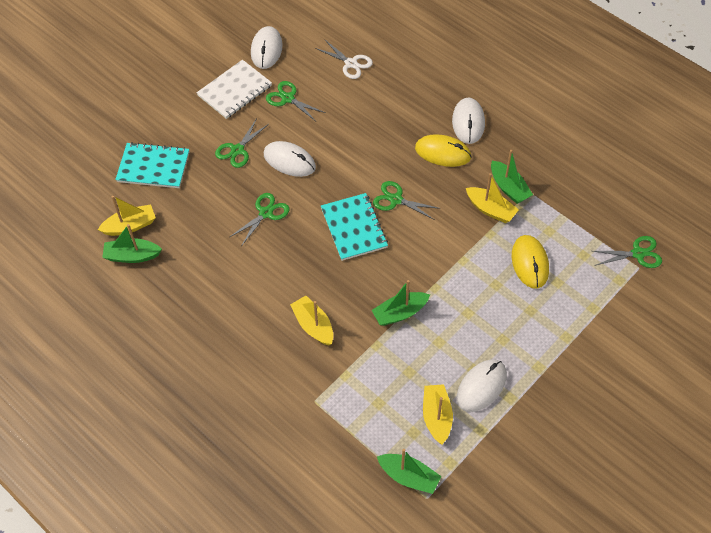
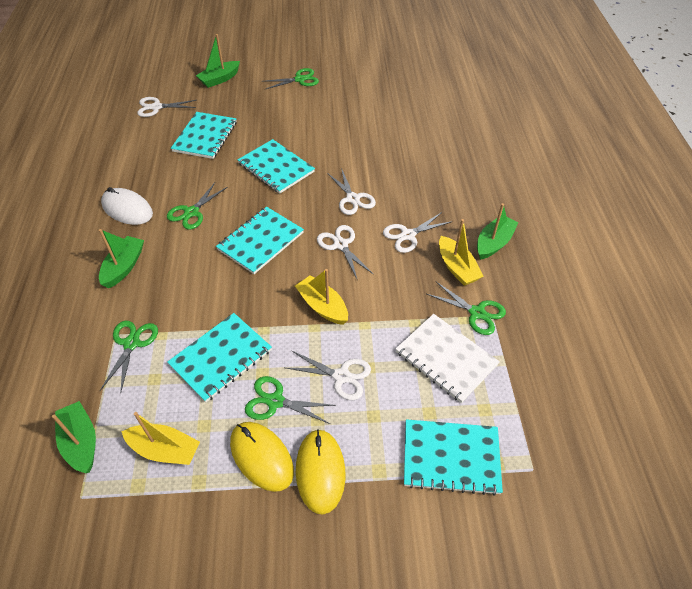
turquoise notebook: [115,142,189,188] [321,193,388,261] = 2 -> [167,313,272,402] [171,112,237,159] [216,207,304,274] [238,139,315,194] [404,419,503,496] = 5
white mouse: [251,26,283,69] [264,141,316,177] [452,97,485,144] [457,359,507,412] = 4 -> [101,187,153,225] = 1
white scissors: [315,39,373,79] = 1 -> [137,97,196,117] [286,351,371,400] [317,225,373,281] [327,168,376,215] [383,212,453,253] = 5
yellow boat: [98,196,156,236] [290,295,333,346] [423,384,453,445] [466,173,519,223] = 4 -> [121,412,200,465] [295,269,348,325] [439,219,484,286] = 3

